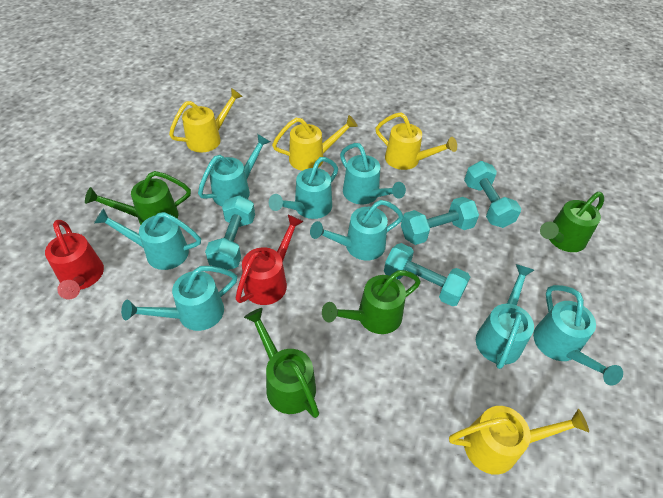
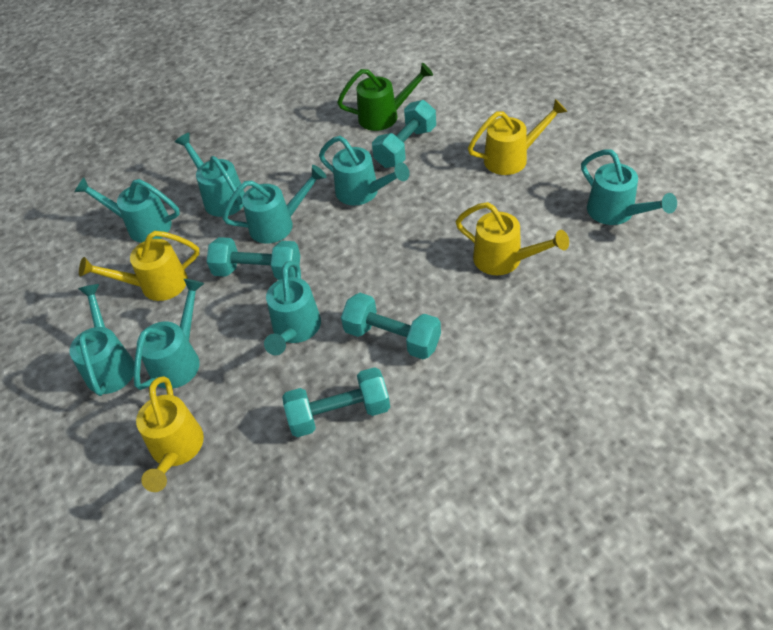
green watering can: [85,171,191,225] [244,308,319,418] [322,270,421,334] [540,192,604,252] = 4 -> [337,63,433,131] = 1
red watering can: [45,220,104,299] [236,215,304,305] = 2 -> none = 0

